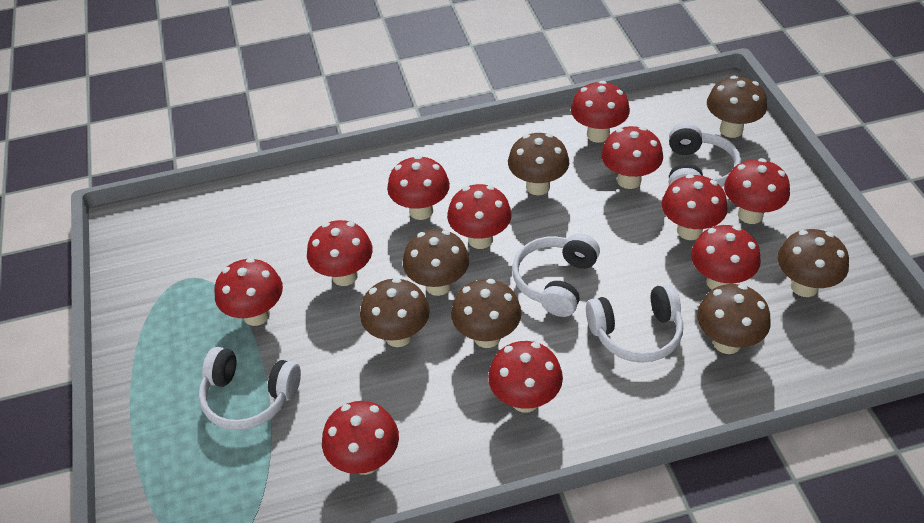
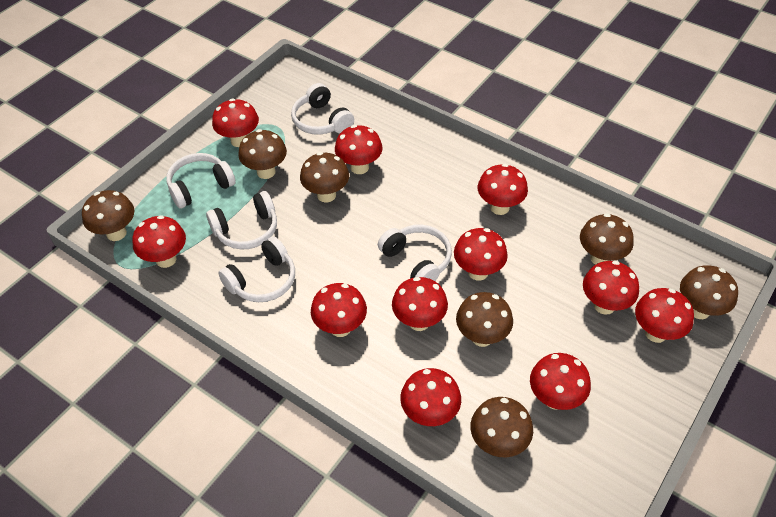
white headphones: [199,347,301,430] [512,233,600,317] [586,284,683,363] [669,122,741,187] = 4 -> [166,153,236,208] [206,191,277,250] [218,236,295,302] [291,83,354,135] [378,225,452,281] = 5

